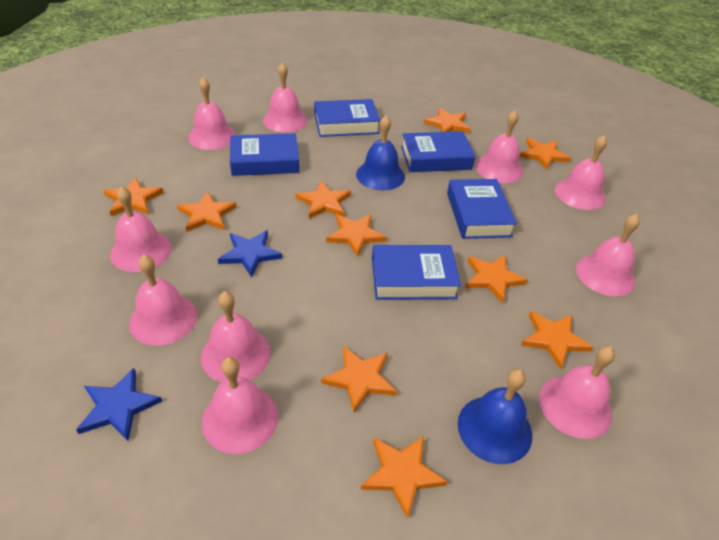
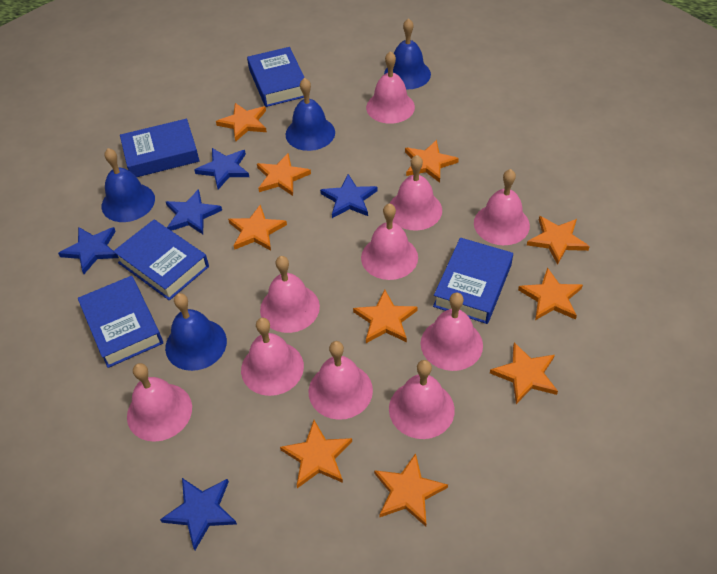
blue bell: [356,115,405,190] [458,369,532,464] = 2 -> [102,148,155,222] [165,293,227,371] [285,78,335,151] [384,18,431,90] = 4
blue star: [76,368,162,441] [218,230,282,277] = 2 -> [58,227,119,274] [160,478,237,550] [166,189,222,234] [194,148,249,189] [320,174,377,218] = 5

